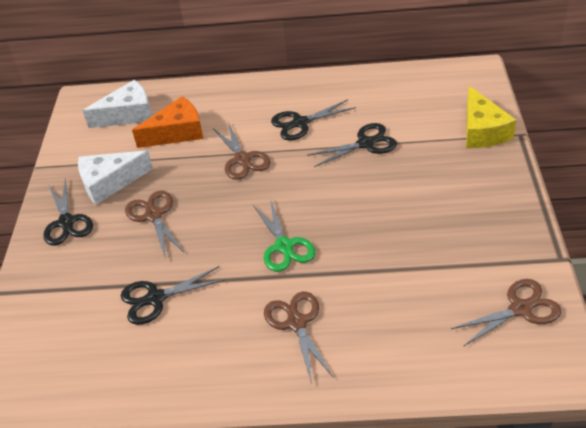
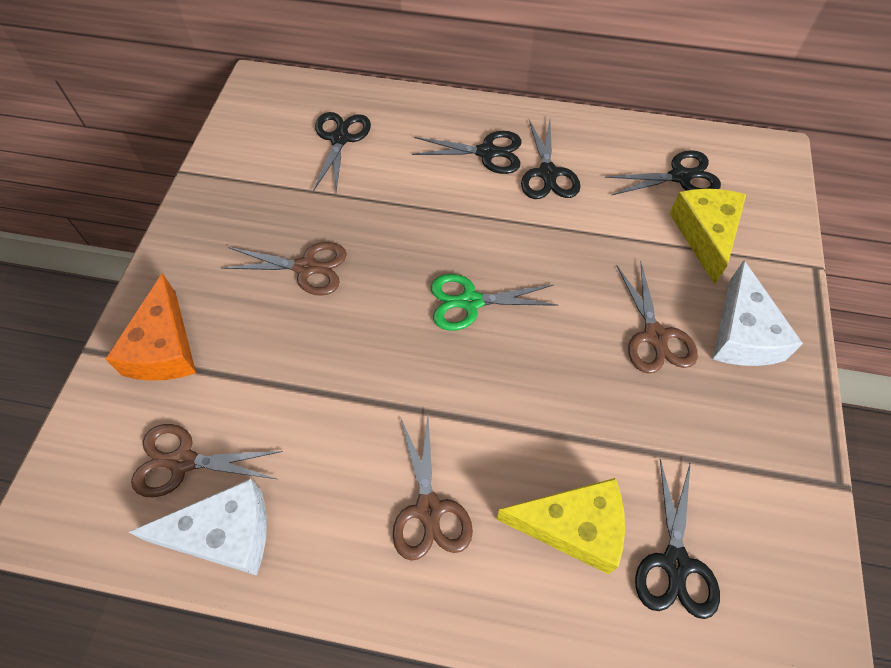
black scissors: [43,178,93,245] [121,266,225,325] [271,99,356,140] [307,123,397,167] = 4 -> [313,112,371,191] [412,131,521,174] [521,120,580,199] [605,150,721,195] [635,459,720,619] = 5
yellow cheese: [466,86,516,148] = 1 -> [497,478,625,574] [669,189,746,285] = 2

